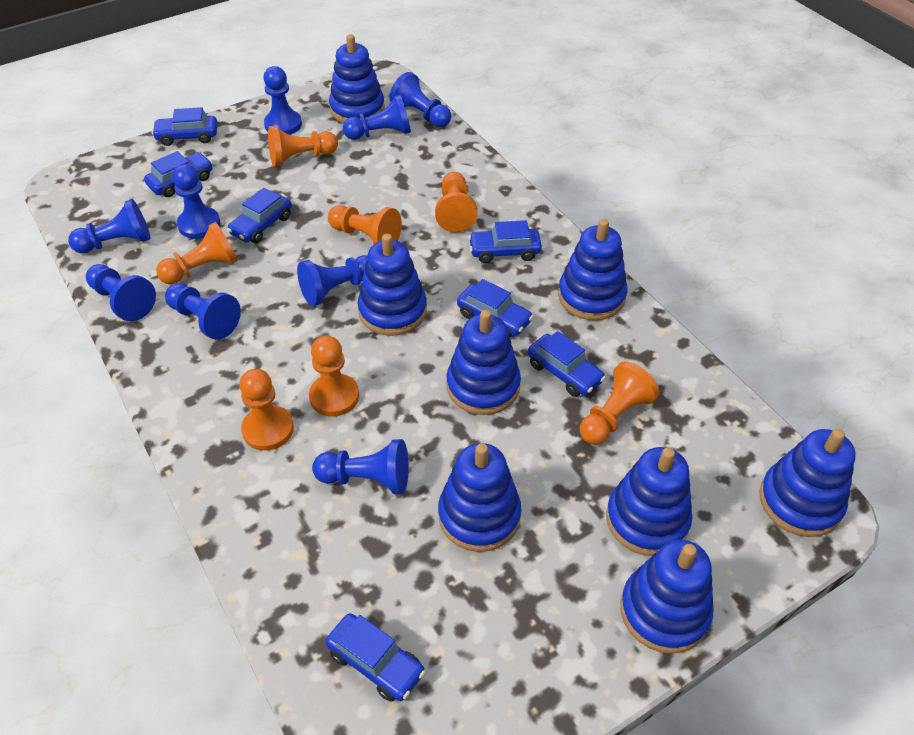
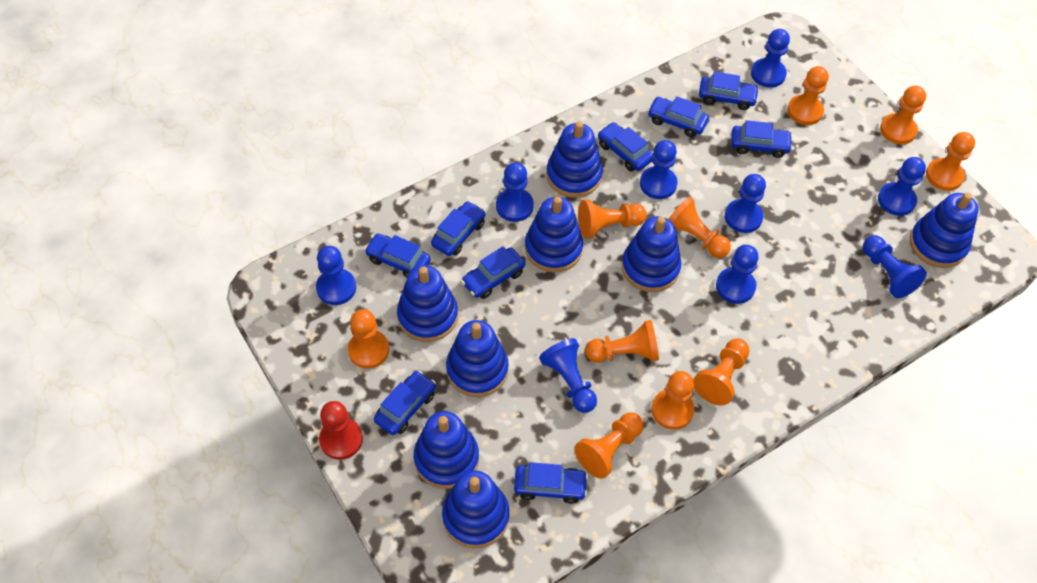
blue car: [144,151,213,197] [152,107,218,146] [227,188,292,243] [326,613,426,702] [457,279,533,337] [468,220,542,263] [528,331,606,397] = 7 -> [364,233,431,278] [374,371,436,435] [431,201,486,256] [461,246,525,299] [514,462,588,504] [598,122,653,171] [647,96,709,137] [699,72,759,110] [731,120,793,158] = 9
orange pawn: [156,222,238,284] [239,369,294,451] [268,126,338,167] [309,336,359,417] [328,205,402,244] [435,172,478,232] [580,361,660,445] = 7 -> [348,309,389,369] [575,412,644,479] [578,200,647,238] [585,320,659,363] [652,371,694,430] [669,197,731,258] [693,338,750,405] [787,66,829,125] [880,86,926,144] [926,132,975,191] = 10
red pawn: none = 0 -> [319,401,363,460] = 1

